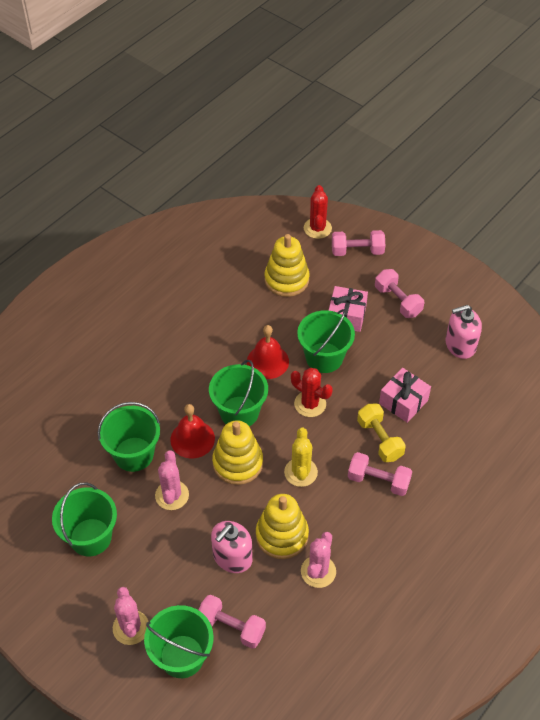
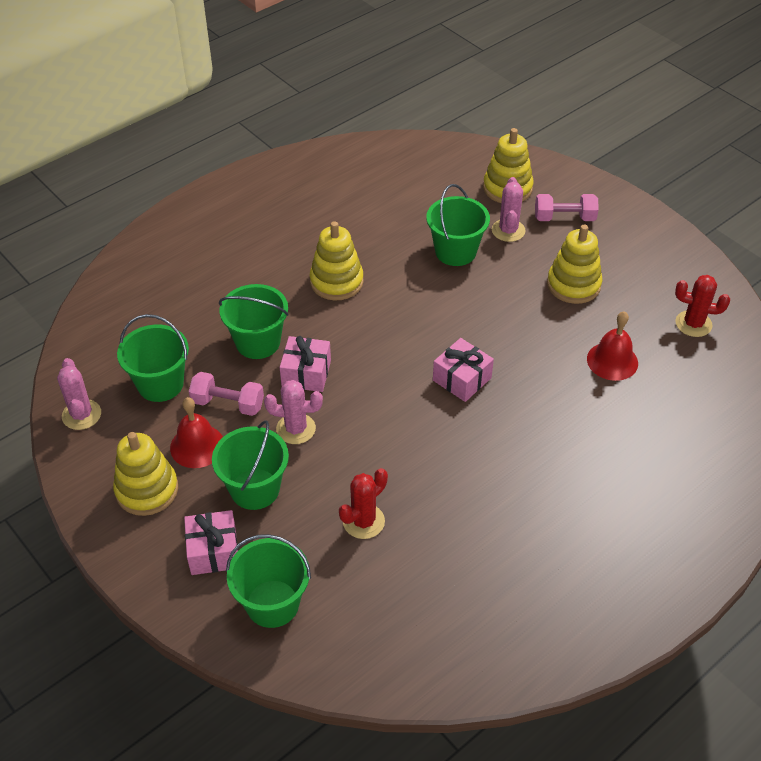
pink dumbbell: [199,595,266,649] [332,230,385,256] [348,452,412,496] [375,269,424,318] = 4 -> [189,372,264,416] [535,194,599,221] = 2
pink gift: [328,286,368,332] [379,368,431,423] = 2 -> [184,510,238,575] [280,336,331,392] [433,338,494,402] = 3
pink soap dispenser: [211,521,253,573] [445,305,482,359] = 2 -> none = 0
yellow cactus: [284,428,318,487] = 1 -> none = 0
yellow dumbbell: [357,403,406,462] = 1 -> none = 0
yellow stacking toy: [212,420,263,485] [256,494,309,559] [265,234,309,297] = 3 -> [113,432,178,516] [310,221,364,301] [483,128,534,203] [547,225,602,304] = 4

